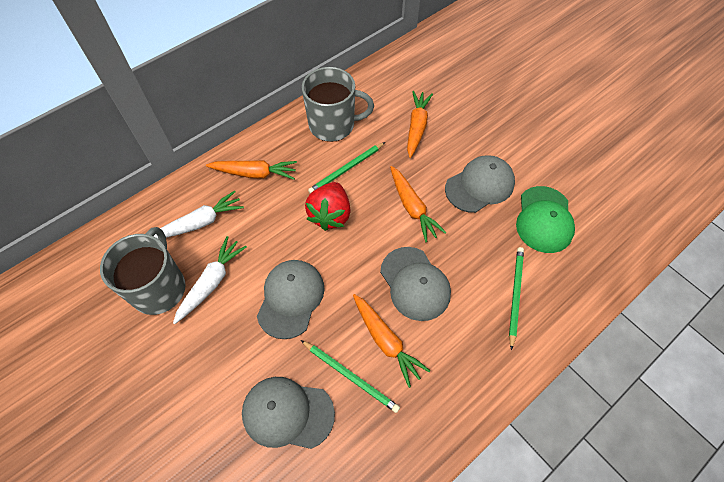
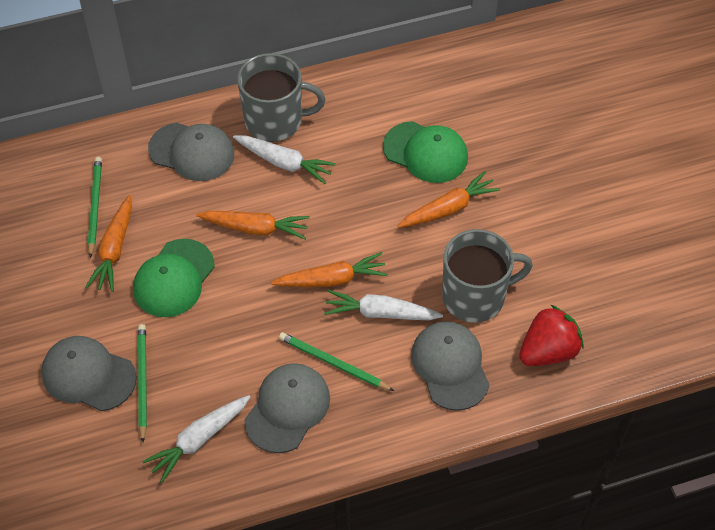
green cap: [516,186,575,253] = 1 -> [133,239,215,317] [383,121,468,183] = 2
white carrot: [154,191,244,239] [173,236,247,324] = 2 -> [142,395,250,483] [233,135,336,184] [324,290,443,320] = 3

